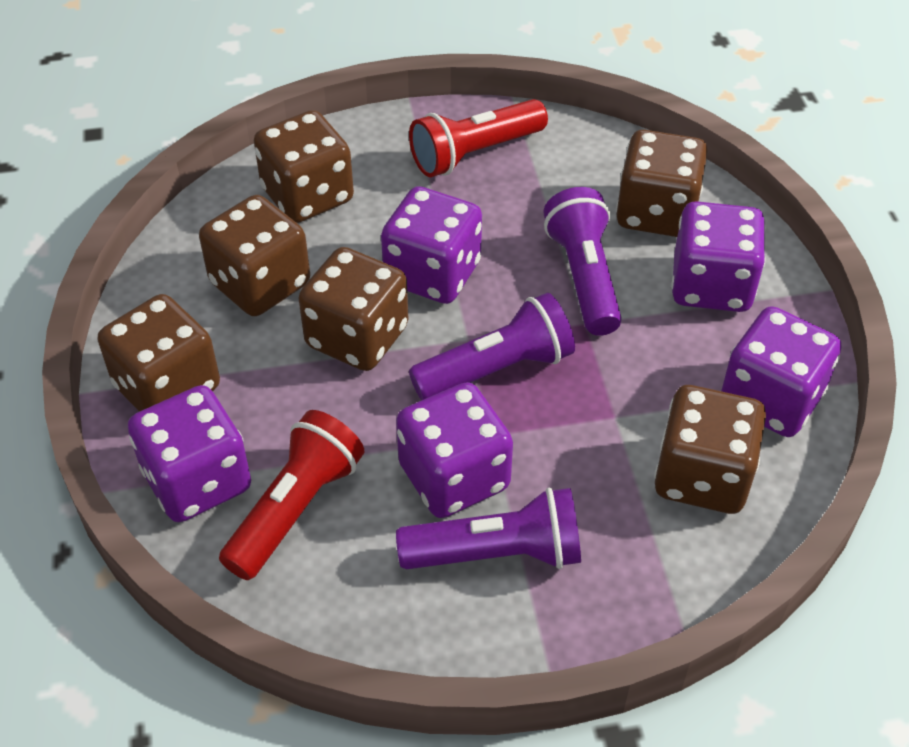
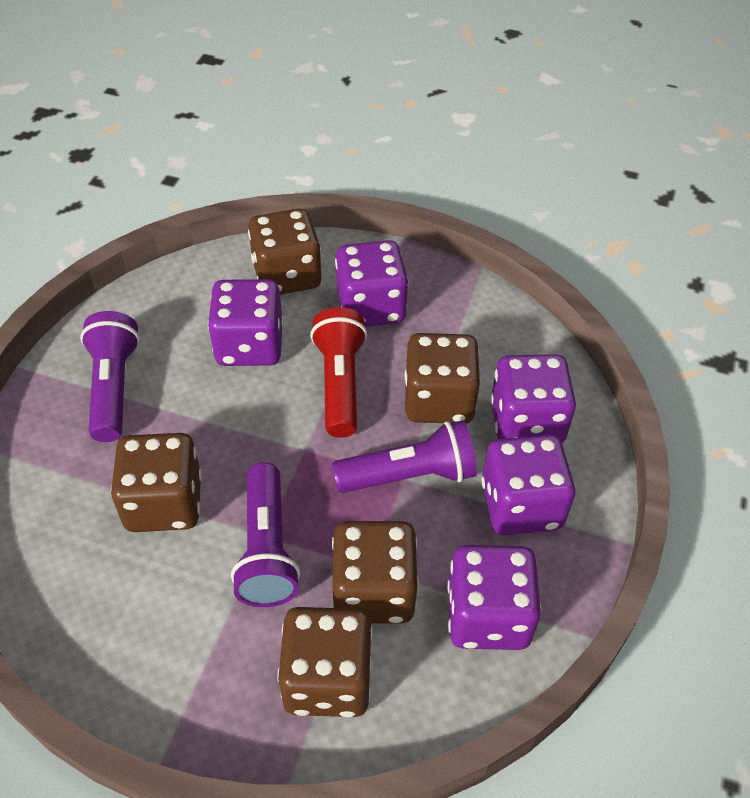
brown dice: [98,294,220,412] [199,195,310,316] [254,110,354,223] [298,247,409,371] [616,130,708,237] [654,385,766,514] = 6 -> [111,433,202,532] [248,209,321,295] [277,607,373,717] [332,521,419,624] [405,333,481,423] = 5
red flashlight: [219,410,364,580] [409,99,548,177] = 2 -> [310,307,367,438] = 1

